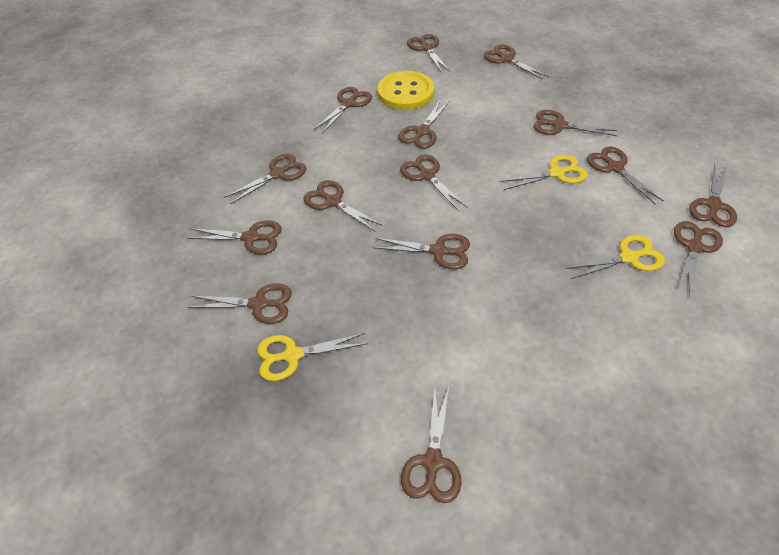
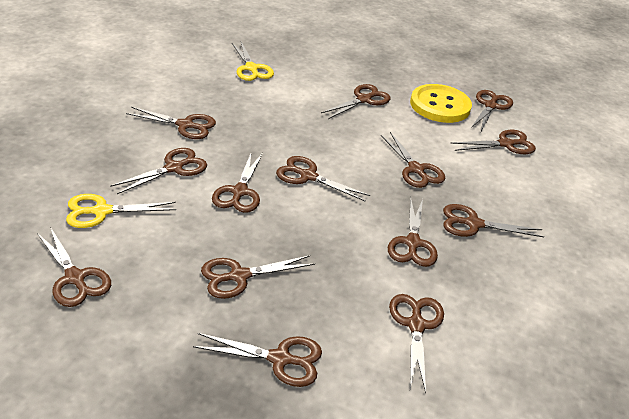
brown scissors: [187,220,282,255] [188,283,292,324] [224,154,306,204] [304,180,383,231] [314,87,372,133] [372,234,470,270] [398,100,450,149] [400,154,468,211] [401,387,462,503] [407,34,450,73] [484,44,549,80] [533,110,618,136] [587,146,664,204] [674,221,723,298] [690,164,737,227] = 15 -> [37,227,111,307] [110,148,207,194] [126,107,216,139] [193,333,322,387] [201,255,315,299] [212,153,263,213] [276,156,370,202] [321,84,391,119] [381,132,445,188] [388,197,438,267] [389,294,444,393] [443,204,544,237] [450,130,536,154] [471,90,513,131] = 14
yellow scissors: [257,333,368,381] [500,155,588,190] [565,235,665,279] = 3 -> [66,194,176,228] [232,42,274,81] = 2

